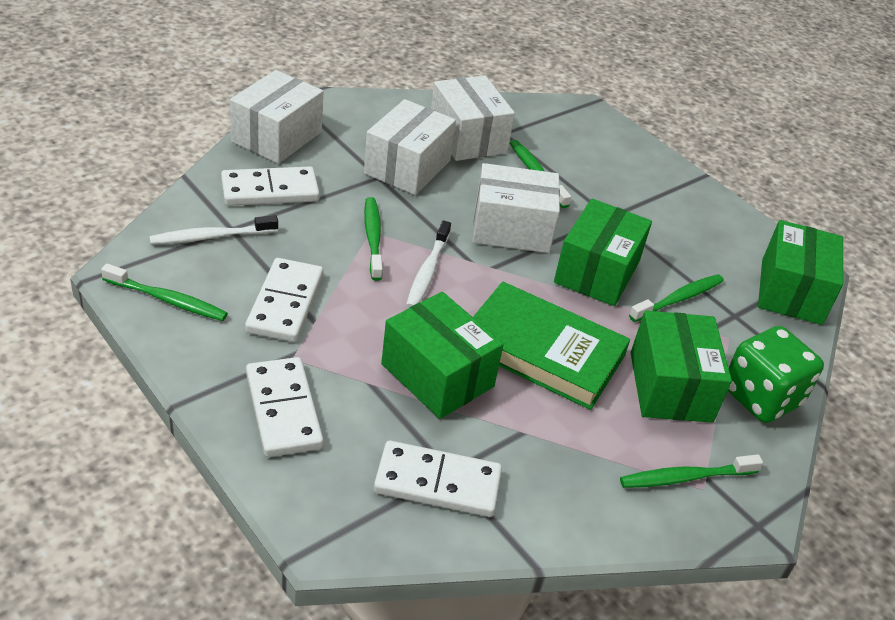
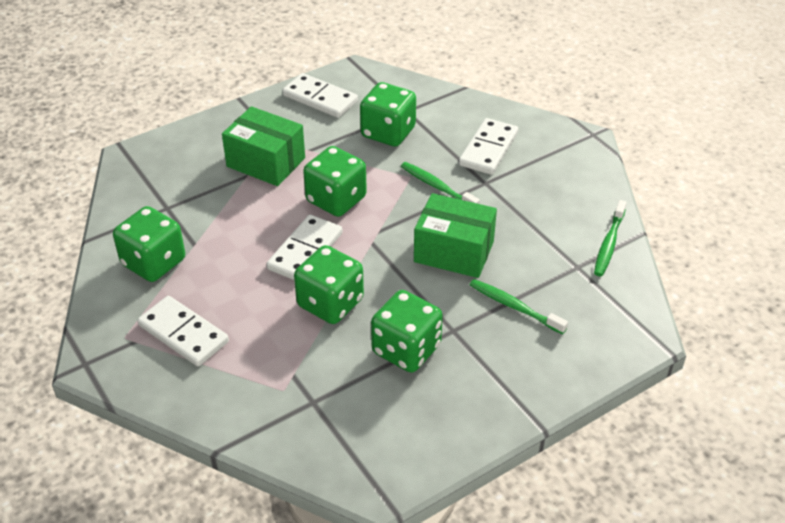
green book: [473,282,630,410] = 1 -> none = 0
green box: [381,292,504,419] [554,199,652,306] [630,311,732,423] [758,220,843,325] = 4 -> [222,106,305,186] [414,193,497,278] = 2
green dice: [728,326,824,423] = 1 -> [113,206,185,282] [294,245,364,324] [303,146,367,217] [360,82,416,147] [371,290,443,373] = 5
green toothbrush: [101,263,228,321] [364,197,383,281] [510,140,571,208] [620,454,763,488] [629,274,724,322] = 5 -> [401,162,480,204] [469,279,568,334] [594,200,627,276] = 3
white box: [230,70,323,164] [364,99,456,195] [431,75,515,161] [472,163,560,253] = 4 -> none = 0
white toothbrush: [149,215,278,245] [406,221,451,308] = 2 -> none = 0

